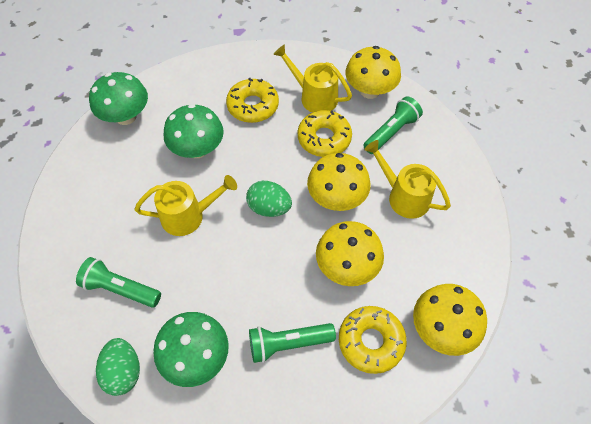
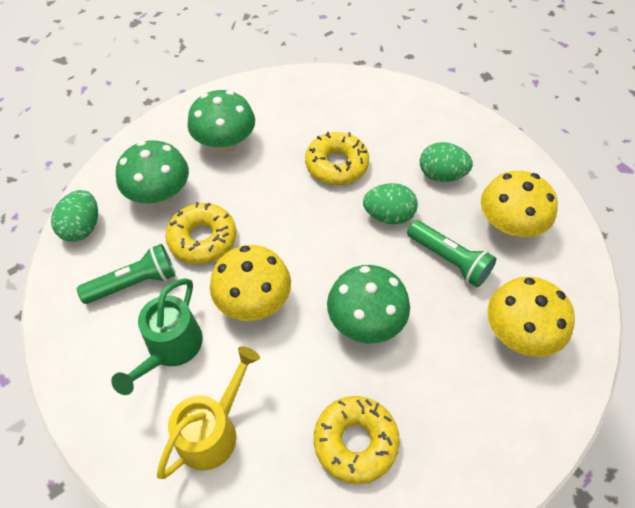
green egg: [96,338,140,396] [246,181,292,217] = 2 -> [51,190,98,242] [363,183,418,224] [420,142,473,182] = 3
green flashlight: [76,257,161,308] [249,323,336,363] [363,96,423,154] = 3 -> [77,244,175,304] [407,220,496,287] = 2
green watering can: none = 0 -> [111,278,203,395] = 1
yellow mushroom: [307,153,371,211] [316,221,384,286] [345,46,401,99] [413,284,487,356] = 4 -> [210,245,291,321] [481,171,558,237] [488,276,575,357] = 3
yellow watering can: [135,175,237,236] [273,44,352,113] [364,140,451,219] = 3 -> [157,346,260,479] = 1

